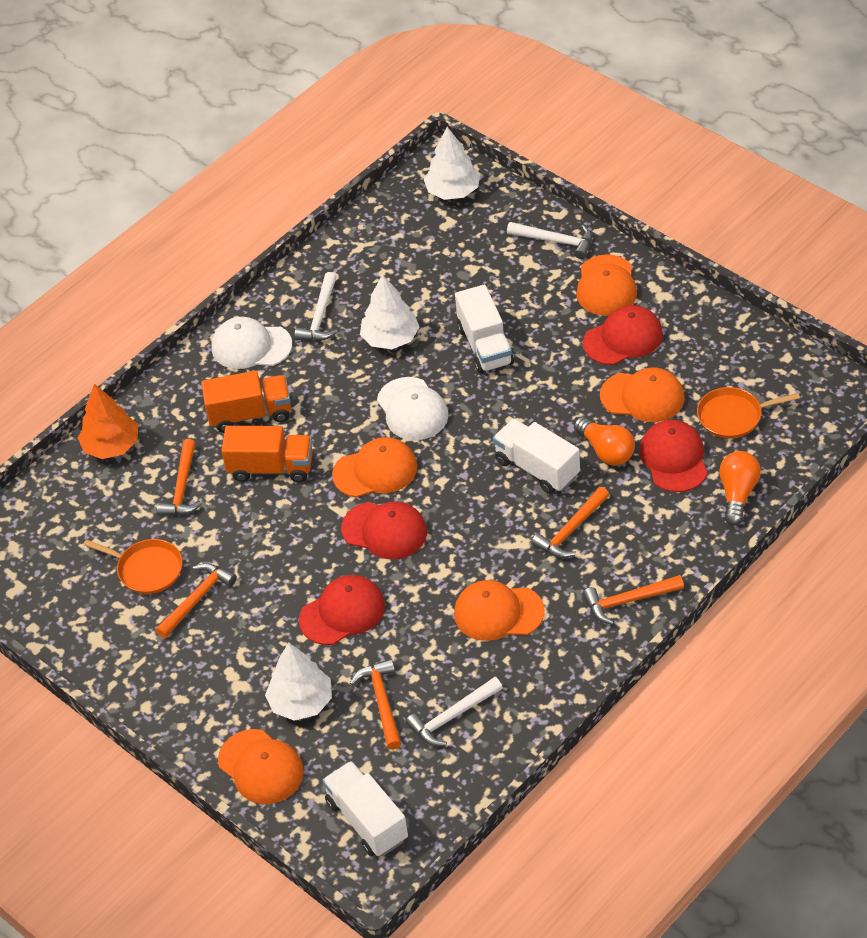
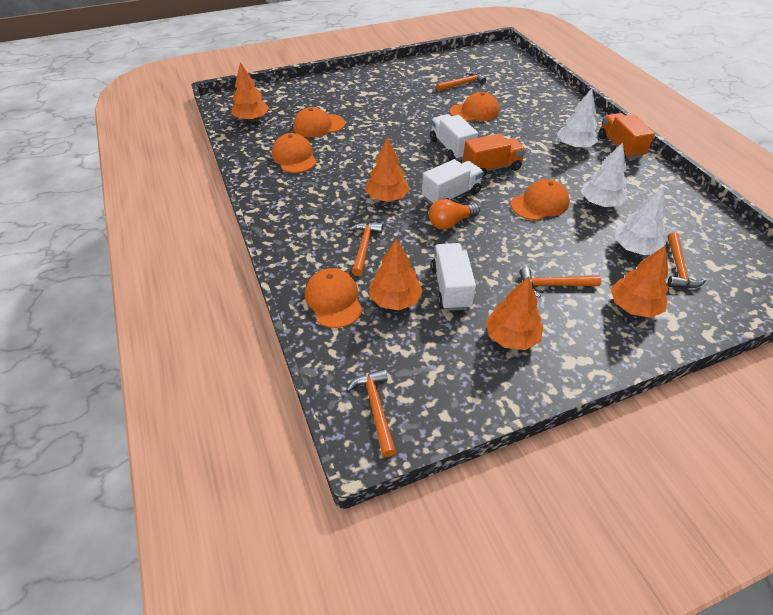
orange light bulb: [574,417,635,466] [719,451,761,525] = 2 -> [429,199,480,230] = 1
orange pan: [83,539,183,594] [697,387,800,439] = 2 -> none = 0
orange tree: [78,384,138,459] = 1 -> [231,62,269,121] [365,137,410,202] [369,238,423,310] [486,276,543,350] [611,245,669,318] = 5
red cap: [299,575,385,645] [341,501,427,559] [583,305,663,365] [639,420,708,492] = 4 -> none = 0
white cap: [211,317,292,369] [377,377,449,440] = 2 -> none = 0
white hammer: [294,272,338,341] [406,677,503,746] [507,222,592,259] = 3 -> none = 0

